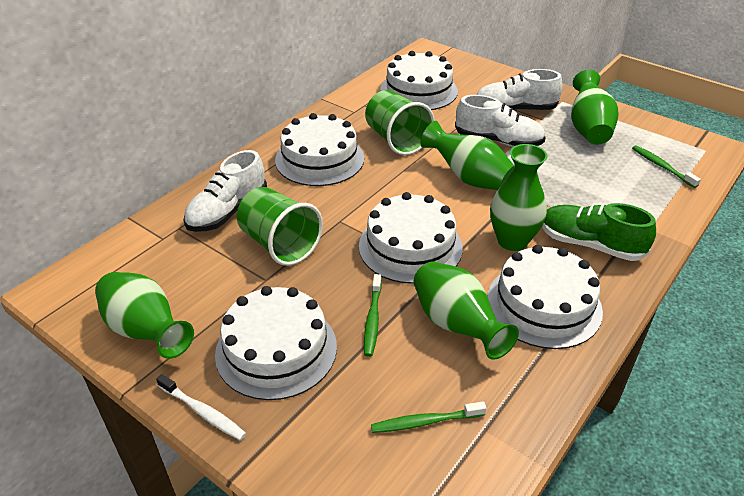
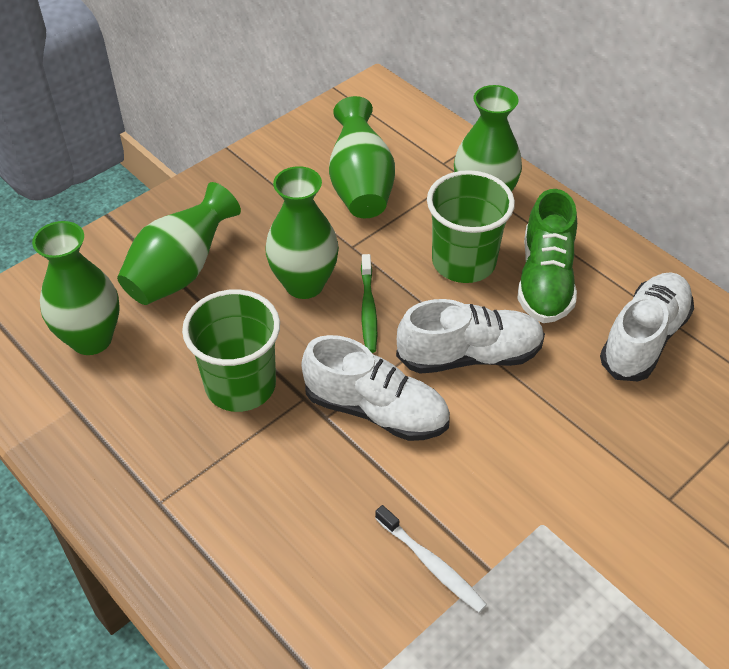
green toothbrush: [364,274,382,357] [371,401,486,433] [632,145,701,188] = 3 -> [361,254,377,353] = 1
white cake: [215,286,337,400] [275,113,364,186] [359,192,463,284] [380,51,458,110] [487,245,603,349] = 5 -> none = 0

